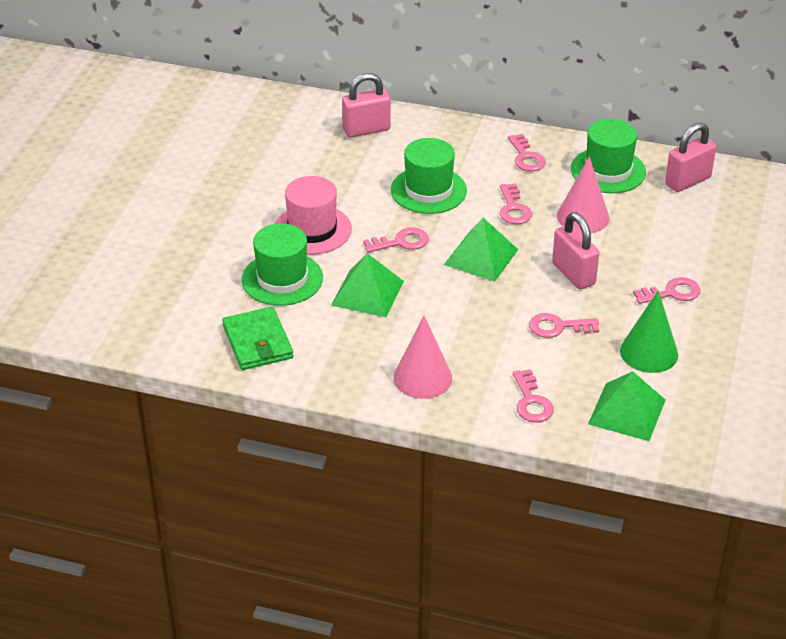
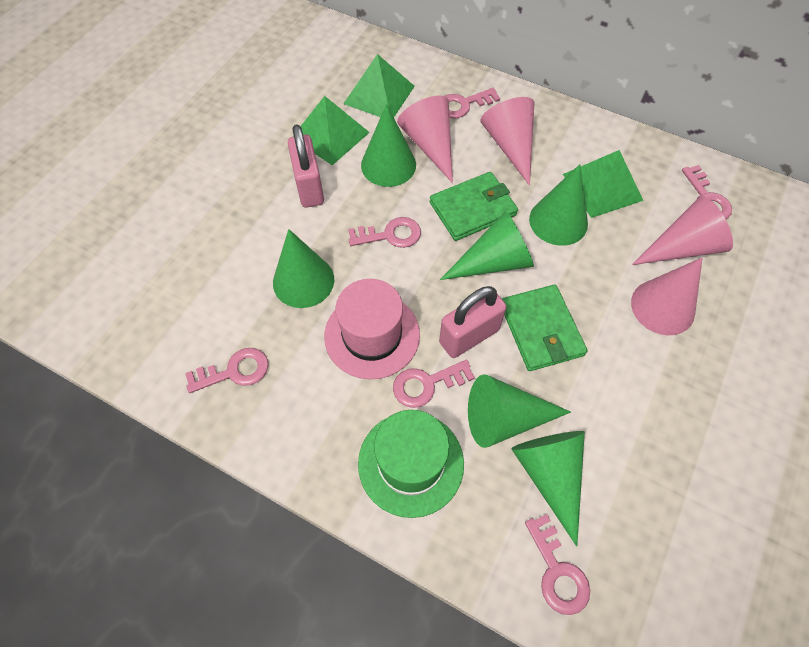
green cone: [620,290,678,373] = 1 -> [273,229,334,308] [361,104,416,187] [440,211,534,280] [468,374,571,448] [511,431,585,547] [529,164,588,246] = 6
green hat: [241,224,323,306] [391,138,467,214] [571,119,646,193] = 3 -> [358,410,464,518] = 1
green wallet: [222,307,293,370] = 1 -> [430,172,518,241] [502,284,588,371] = 2
pink cone: [394,316,452,399] [557,156,610,233] = 2 -> [397,96,453,183] [481,97,535,186] [631,258,703,335] [632,196,733,265] = 4
pink padlock: [342,73,391,137] [552,212,599,290] [665,123,716,192] = 3 -> [288,124,324,208] [439,286,507,358] = 2

